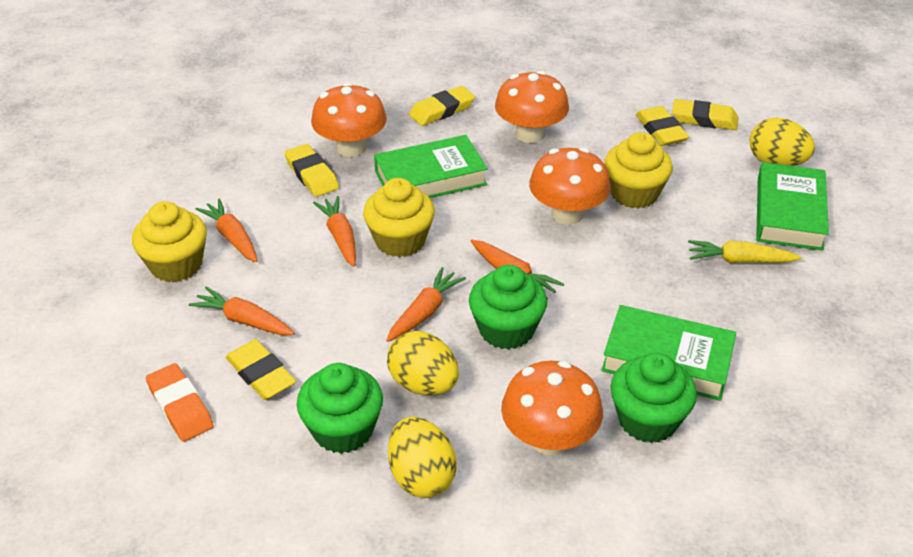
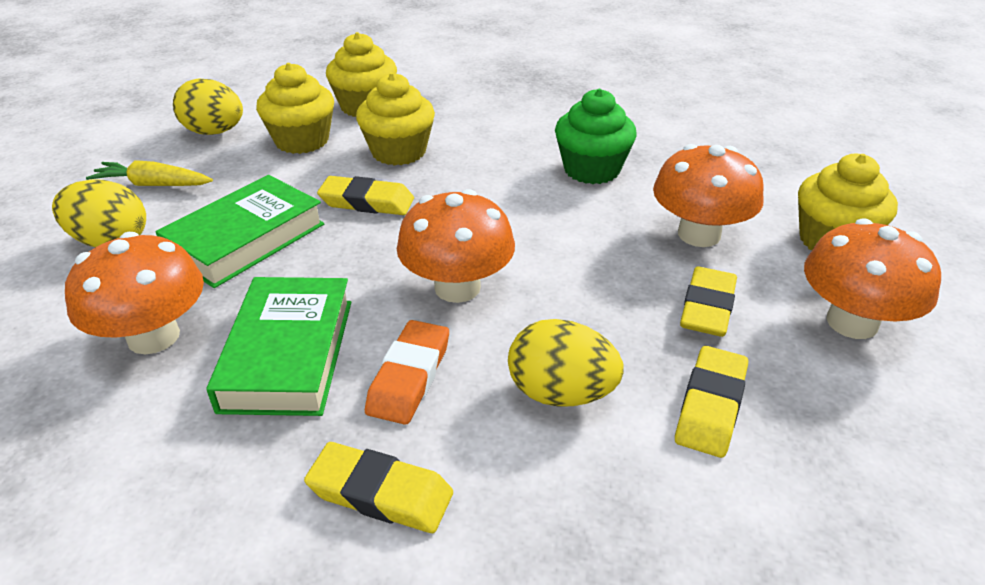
green book: [374,135,488,198] [601,305,736,401] [756,162,829,251] = 3 -> [155,175,324,288] [206,277,351,416] = 2
green cupcake: [297,363,383,454] [469,265,547,350] [610,353,697,443] = 3 -> [555,89,637,184] = 1
orange carrot: [189,287,295,335] [195,198,257,262] [313,196,356,267] [386,267,466,342] [470,239,564,299] = 5 -> none = 0
yellow cupcake: [132,201,207,282] [363,178,435,257] [604,132,673,209] = 3 -> [256,63,334,154] [326,32,397,117] [356,73,435,166] [798,154,898,250] = 4
yellow eraser: [226,339,296,400] [284,144,339,197] [409,86,475,126] [636,106,689,146] [672,99,739,130] = 5 -> [304,442,453,533] [317,176,414,215] [675,346,748,458] [680,266,737,337] = 4

